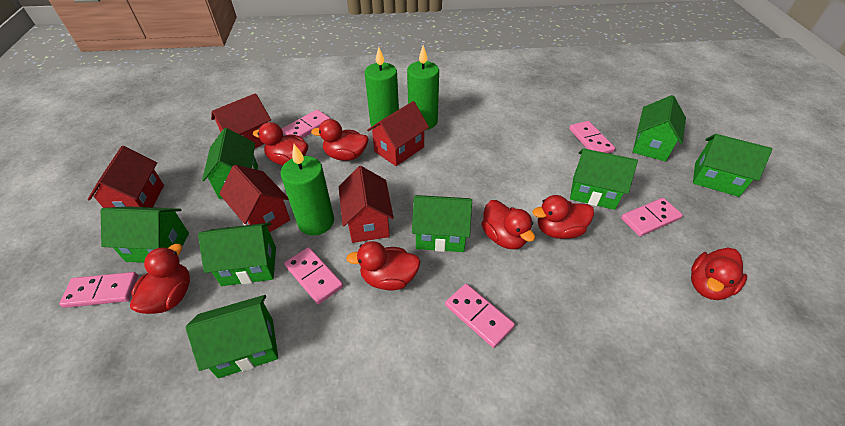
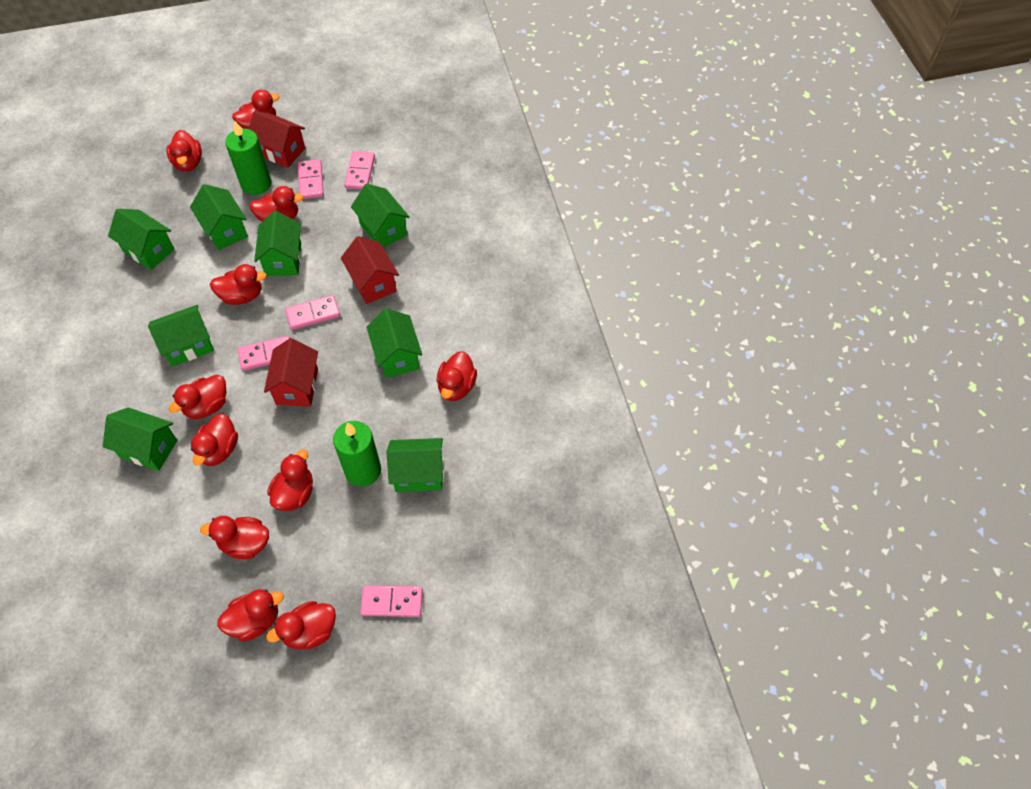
green candle: [280,144,334,235] [365,47,399,129] [407,45,439,130] = 3 -> [225,121,271,195] [333,421,381,487] = 2
pink domino: [59,272,138,308] [282,109,331,138] [284,247,343,304] [445,284,515,348] [569,121,615,153] [621,198,683,236] = 6 -> [237,336,289,371] [285,295,340,330] [298,159,324,199] [344,151,375,189] [360,585,423,617] = 5
red duck: [130,244,190,314] [253,122,308,165] [311,119,368,161] [346,241,421,291] [481,200,535,249] [532,195,594,239] [691,248,747,300] = 7 -> [167,130,202,172] [169,375,226,419] [191,414,238,466] [200,516,269,559] [210,264,267,305] [217,589,284,641] [232,90,280,129] [249,186,303,222] [266,601,336,650] [268,450,313,511] [437,351,477,401] = 11
red house: [88,146,164,208] [211,93,271,148] [219,165,290,232] [339,166,394,243] [367,101,429,166] = 5 -> [249,111,305,168] [264,338,318,407] [341,236,399,304] = 3

